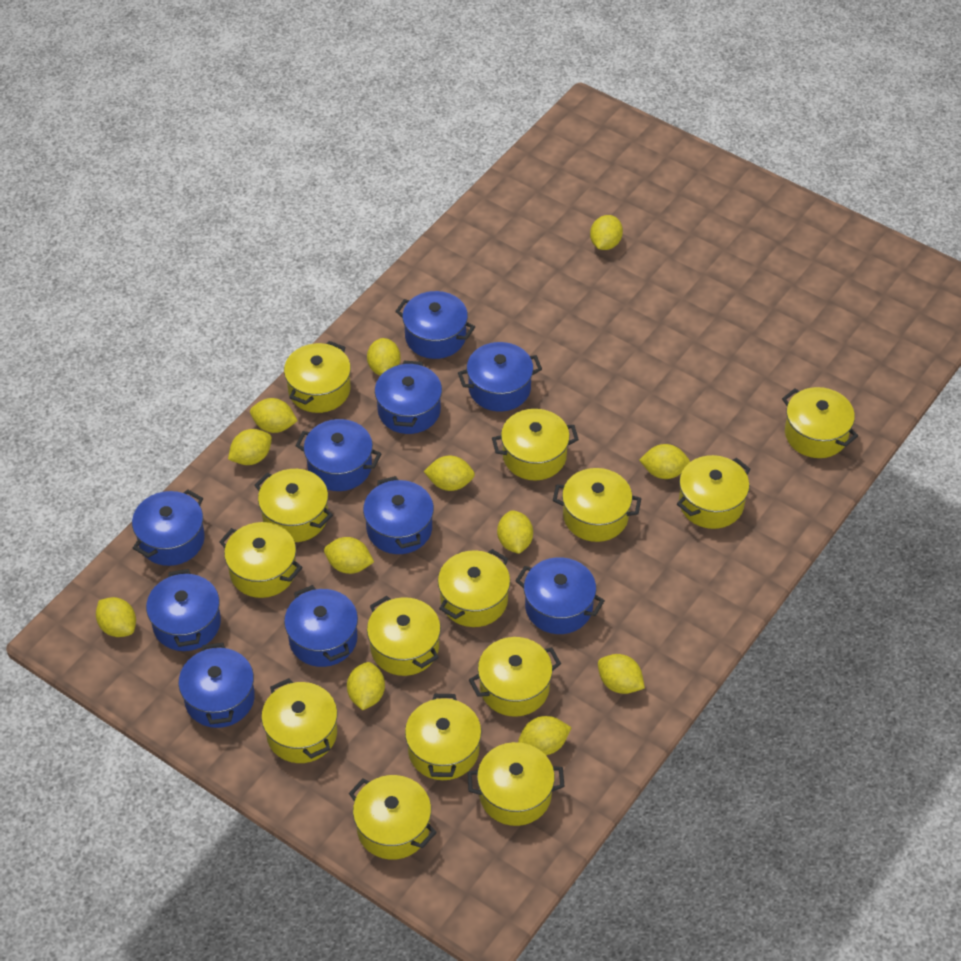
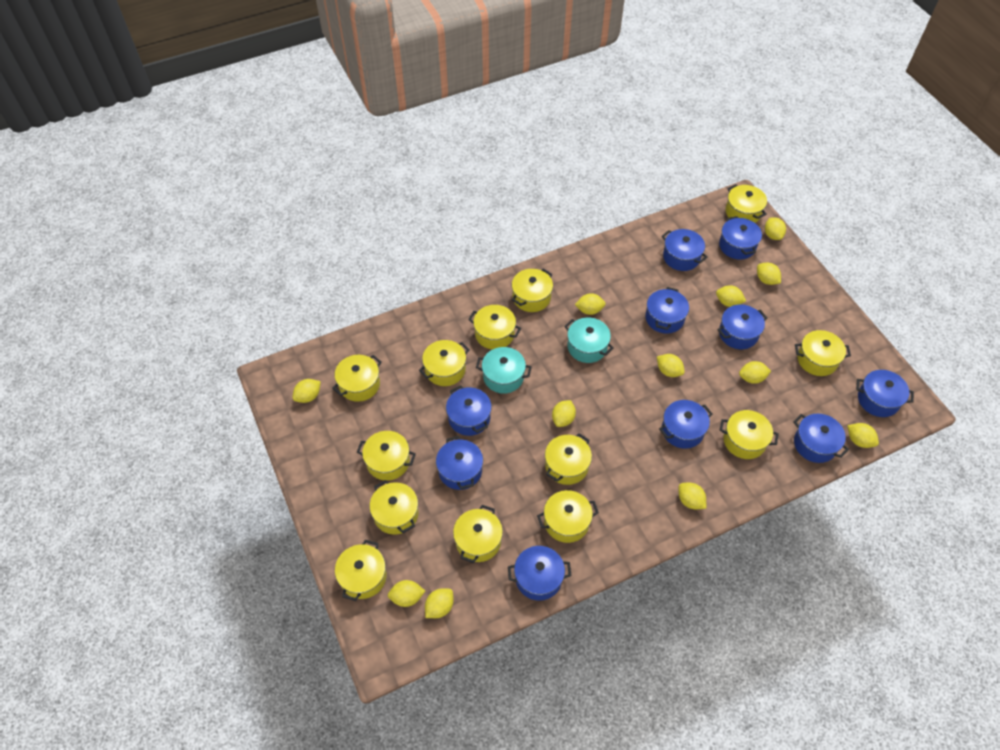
turquoise pot: none = 0 -> [476,347,532,394] [564,318,614,363] = 2
yellow pot: [219,522,303,598] [254,469,333,542] [261,678,338,763] [284,341,351,413] [349,775,437,860] [367,596,441,676] [405,694,482,780] [438,549,510,627] [467,742,565,826] [469,637,561,717] [492,409,579,480] [553,468,641,542] [677,455,751,529] [782,387,858,458] = 14 -> [332,355,382,402] [335,540,387,601] [357,431,416,481] [369,480,419,535] [419,340,469,386] [453,505,503,563] [468,305,521,350] [512,269,553,312] [537,490,599,543] [545,433,592,485] [720,410,779,459] [725,184,767,223] [795,330,851,376] = 13

